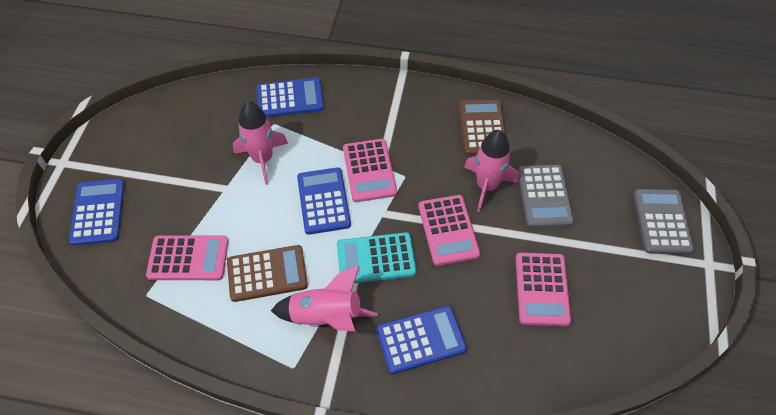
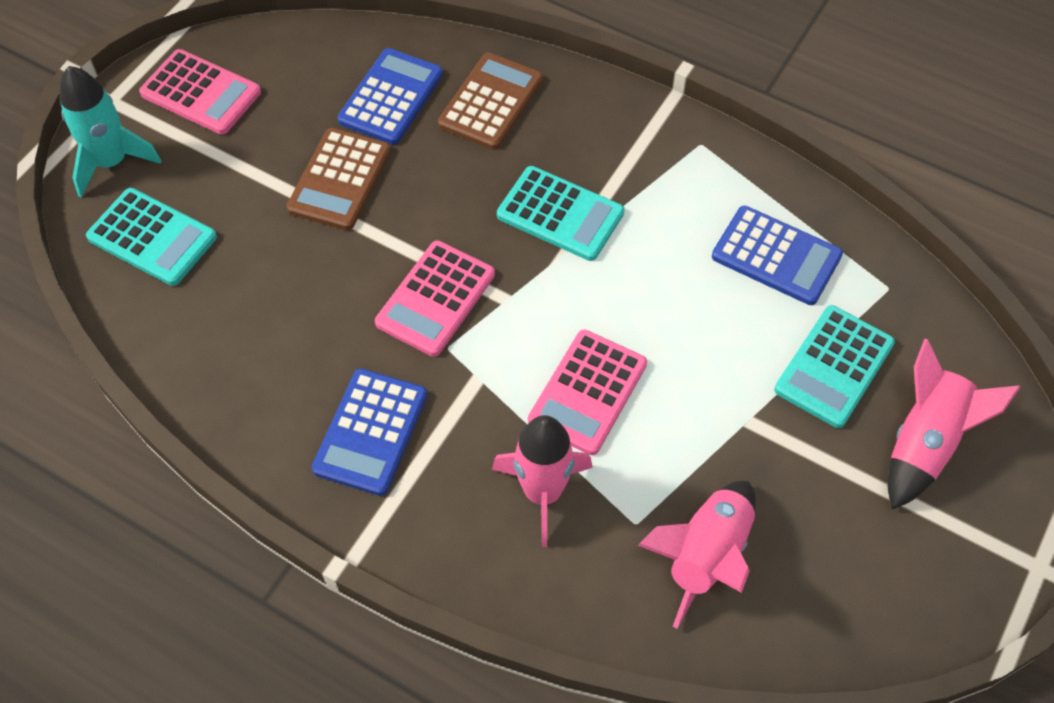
blue calculator: [69,179,124,246] [256,78,324,117] [297,167,351,235] [376,306,467,374] = 4 -> [312,368,427,496] [337,48,443,145] [712,206,843,305] = 3
grey calculator: [518,165,574,228] [633,189,694,254] = 2 -> none = 0
pink calculator: [146,236,229,280] [343,139,397,202] [418,195,480,266] [515,252,571,326] = 4 -> [139,49,261,135] [375,240,495,357] [528,330,647,455] = 3
turquoise calculator: [337,232,416,283] = 1 -> [86,188,217,286] [497,166,624,261] [774,305,895,428] = 3
turquoise rocket: none = 0 -> [59,66,162,198] = 1

